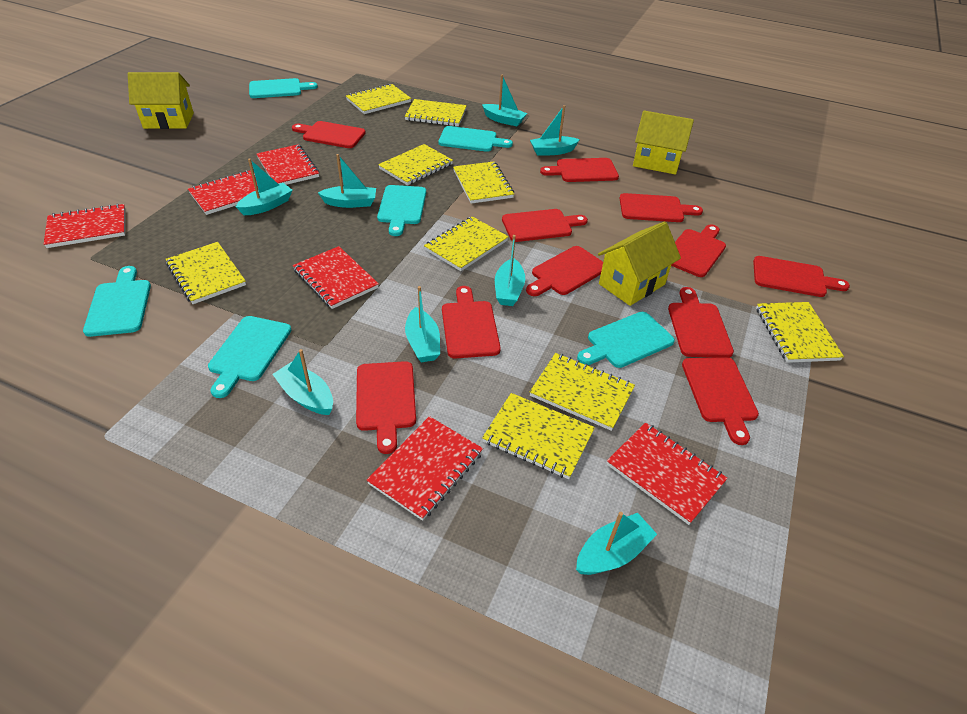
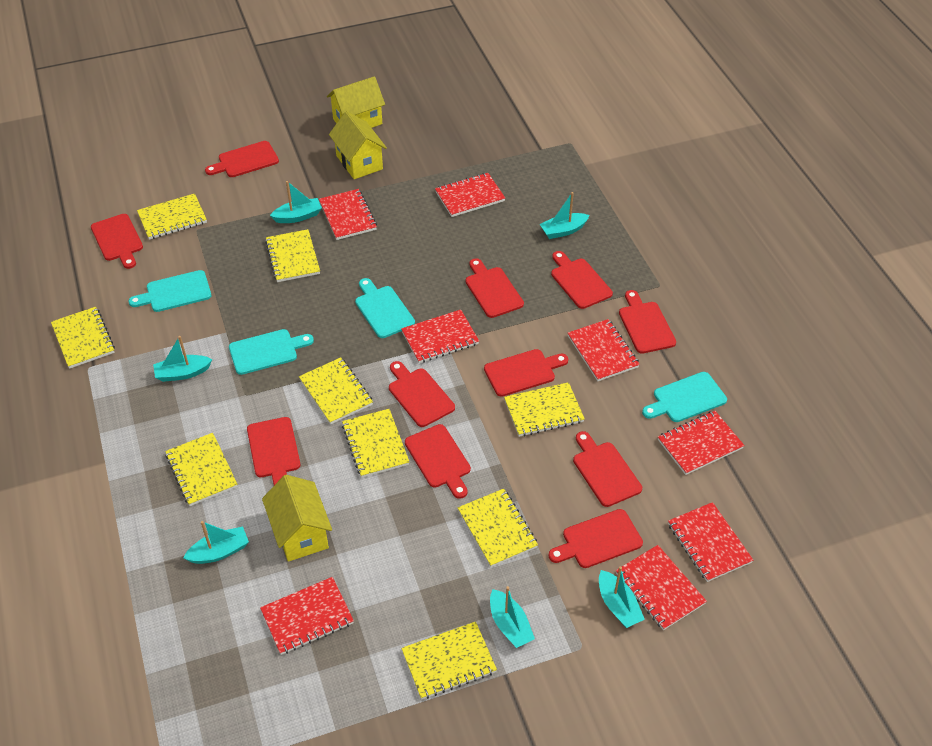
red notebook: [44,204,125,248] [188,170,258,215] [257,144,319,185] [293,246,379,309] [367,416,483,521] [607,422,728,525] = 6 -> [260,577,354,655] [319,189,377,240] [401,310,479,363] [435,173,505,217] [568,319,640,381] [616,545,707,630] [658,411,744,475] [668,502,753,582] = 8
turquoise boat: [236,158,293,215] [272,349,333,415] [318,154,376,208] [405,286,440,363] [482,75,527,126] [495,235,525,306] [530,105,580,156] [576,512,657,575] = 8 -> [153,336,212,382] [183,521,249,564] [270,181,322,223] [490,586,535,648] [540,192,590,239] [599,567,645,628] = 6
turquoise cutting board: [83,266,151,337] [208,316,292,398] [249,78,318,98] [377,185,426,236] [438,126,513,152] [577,312,675,368] = 6 -> [129,270,211,312] [229,329,314,375] [355,278,415,338] [642,372,727,422] = 4

